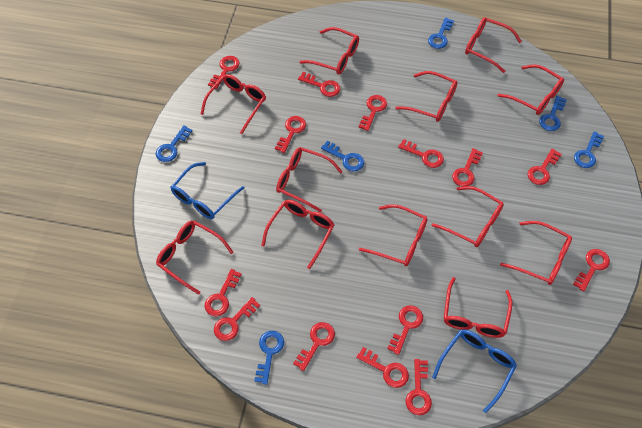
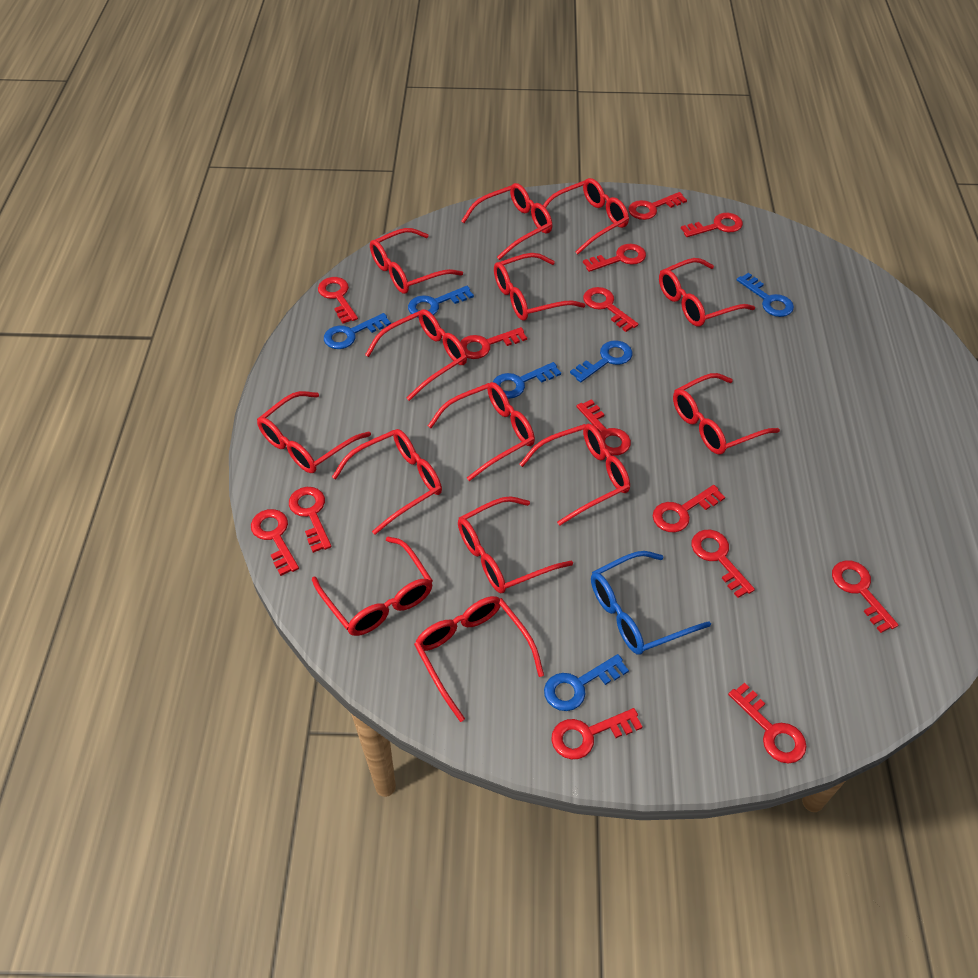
blue glasses: [171,162,244,219] [432,330,517,413] = 2 -> [591,551,711,655] = 1
red glasses: [156,221,234,295] [201,74,266,134] [261,200,334,269] [276,147,343,212] [300,27,359,75] [359,204,428,266] [395,71,457,122] [432,186,504,247] [444,277,512,338] [465,17,522,73] [498,64,564,115] [500,221,572,285] = 12 -> [257,391,371,473] [312,537,433,636] [332,429,442,535] [365,309,467,401] [370,228,463,294] [414,596,544,722] [428,382,535,481] [458,496,573,593] [461,183,552,260] [494,253,585,320] [520,424,630,526] [543,178,629,255] [659,258,755,326] [673,373,780,455] = 14

